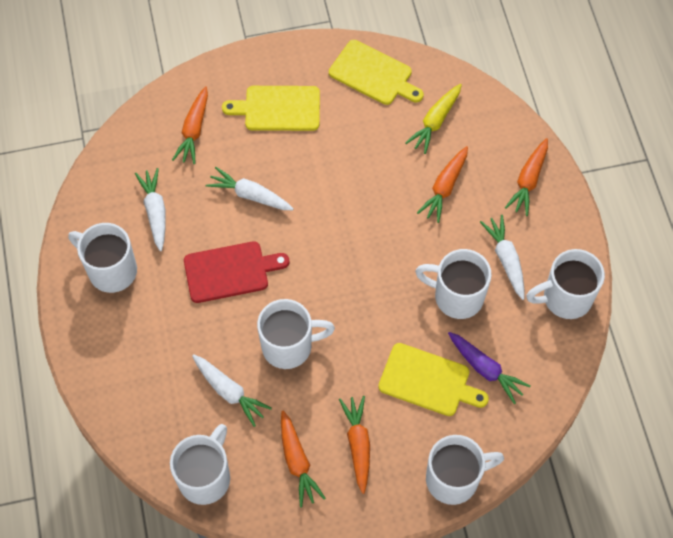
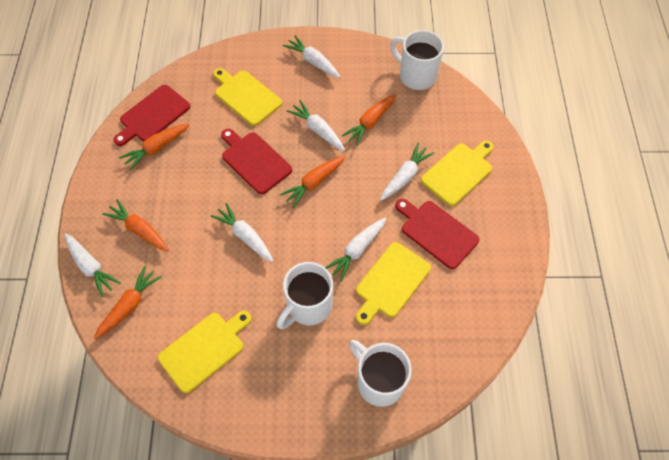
purple carrot: [448,332,531,404] = 1 -> none = 0
red cutting board: [184,241,289,303] = 1 -> [114,85,190,146] [221,129,292,194] [395,199,479,269] = 3
white carrot: [135,168,166,251] [192,354,272,427] [206,167,294,210] [480,215,525,300] = 4 -> [64,233,121,297] [211,203,273,262] [283,35,340,78] [287,100,345,151] [325,218,386,282] [380,143,435,201] = 6
white mug: [69,223,137,293] [170,424,230,505] [257,299,335,369] [415,249,492,319] [426,435,504,505] [526,249,605,319] = 6 -> [277,262,333,329] [349,340,412,407] [390,30,444,90] = 3
yellow carrot: [405,84,462,154] = 1 -> none = 0
yellow cutting board: [222,86,320,131] [329,40,424,105] [378,343,489,416] = 3 -> [158,310,252,393] [213,68,282,126] [356,242,431,325] [421,140,494,206] = 4

